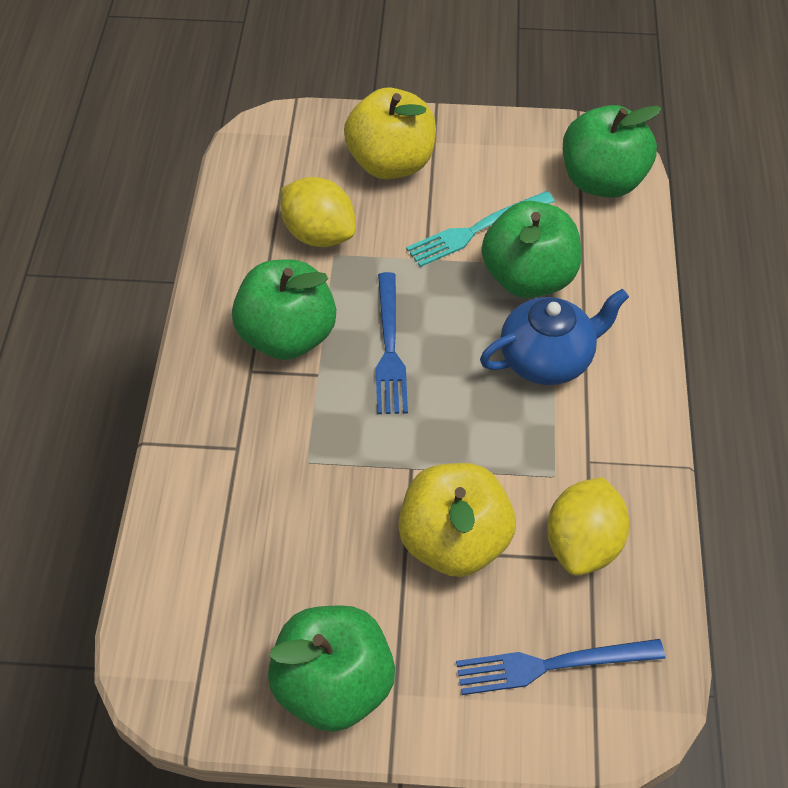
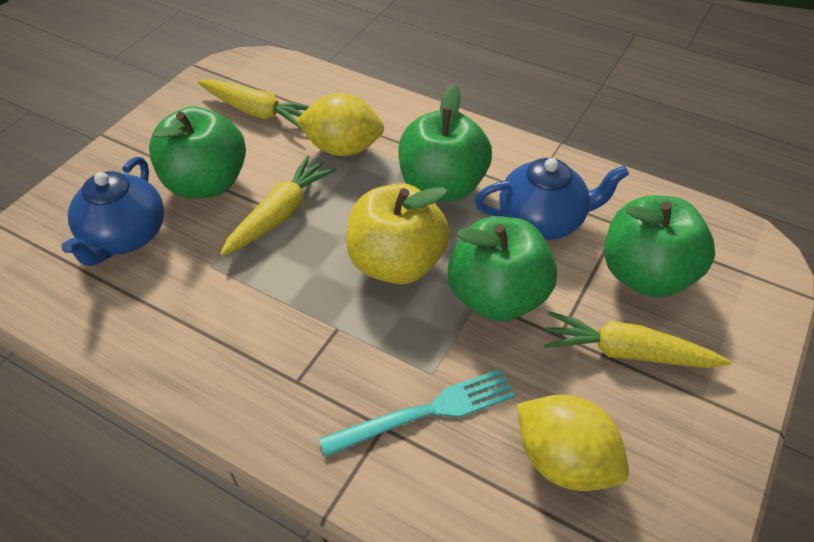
blue fork: [376,272,408,414] [456,639,665,695] = 2 -> none = 0
blue teapot: [480,289,629,385] = 1 -> [61,157,164,266] [475,158,629,240] = 2
yellow apple: [344,88,436,179] [398,463,516,577] = 2 -> [346,183,450,284] = 1
yellow carrot: none = 0 -> [198,79,310,129] [220,155,336,256] [544,311,731,368] = 3

